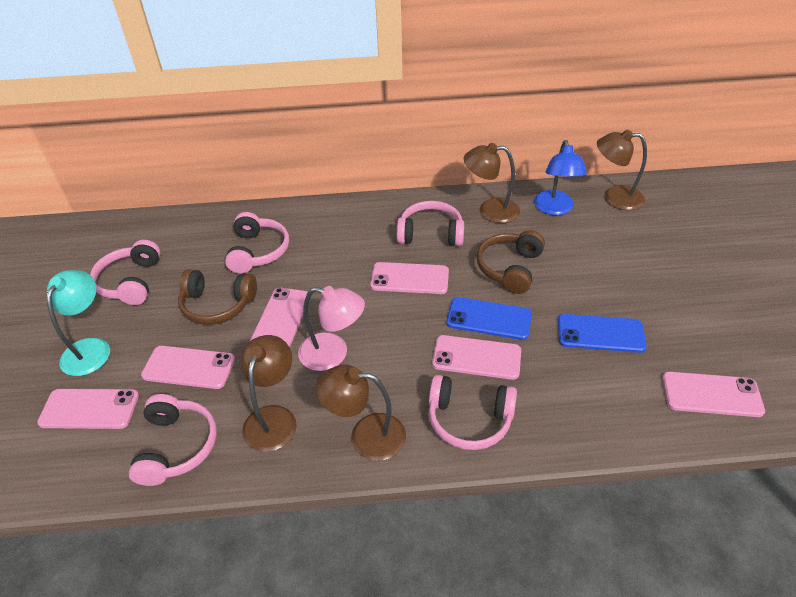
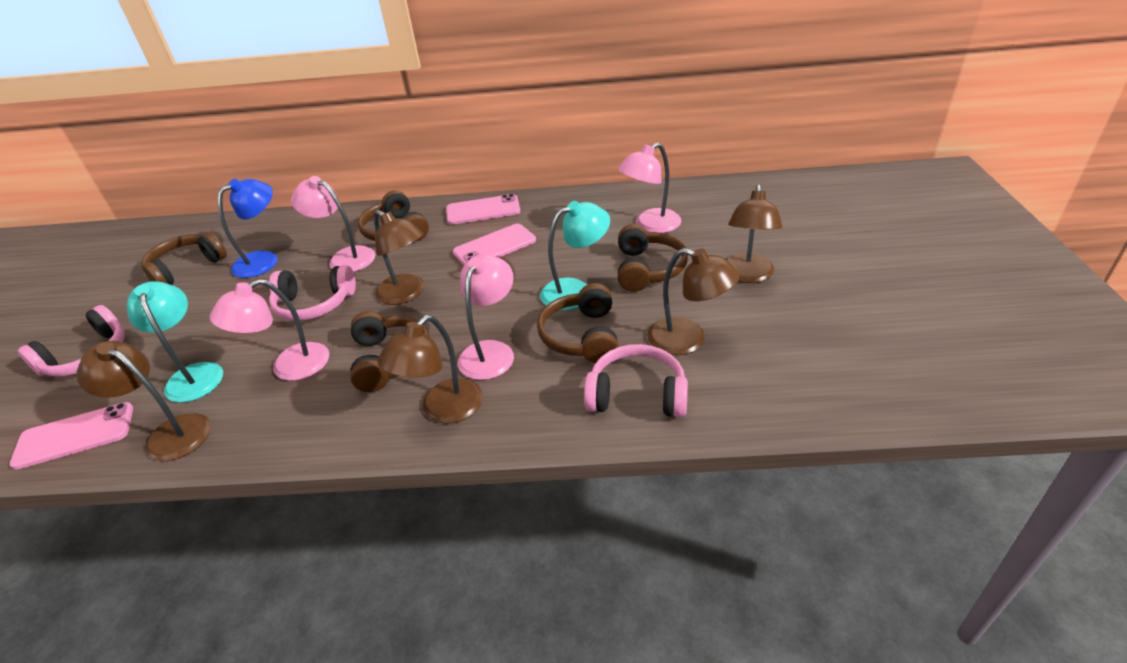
blue phone: [447,297,532,340] [558,314,647,353] = 2 -> none = 0
brown headphones: [178,269,257,325] [476,230,545,294] = 2 -> [142,233,227,285] [350,311,430,392] [358,191,429,242] [537,283,619,363] [618,224,688,292] = 5
brown lamp: [240,335,297,452] [316,365,406,461] [464,143,520,223] [597,130,647,210] = 4 -> [76,341,211,461] [374,210,424,305] [377,315,483,424] [647,248,740,355] [726,184,783,283] = 5
pink headphones: [90,240,161,305] [128,394,217,486] [225,212,289,274] [397,201,464,246] [429,375,517,450] = 5 -> [18,305,125,377] [269,265,356,321] [584,344,688,417] = 3
pink lamp: [298,286,365,371] = 1 -> [210,279,329,381] [291,176,375,272] [458,254,514,380] [618,142,681,233] = 4
pink phone: [37,389,139,429] [141,346,235,389] [250,288,308,347] [370,262,449,294] [432,335,521,380] [662,372,765,417] = 6 -> [9,402,133,470] [446,194,520,225] [453,223,536,265] = 3
turquoise lamp: [46,270,110,376] = 1 -> [127,281,223,403] [540,201,610,310] = 2

